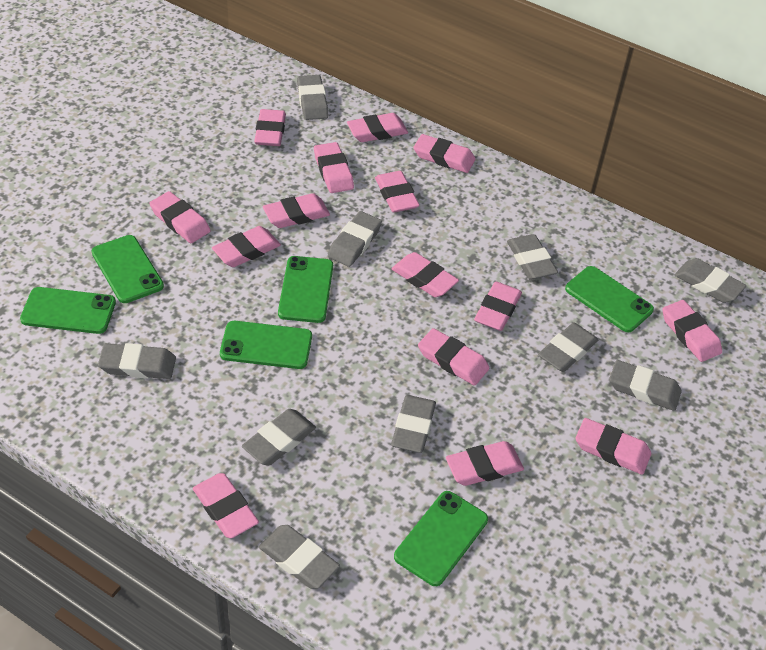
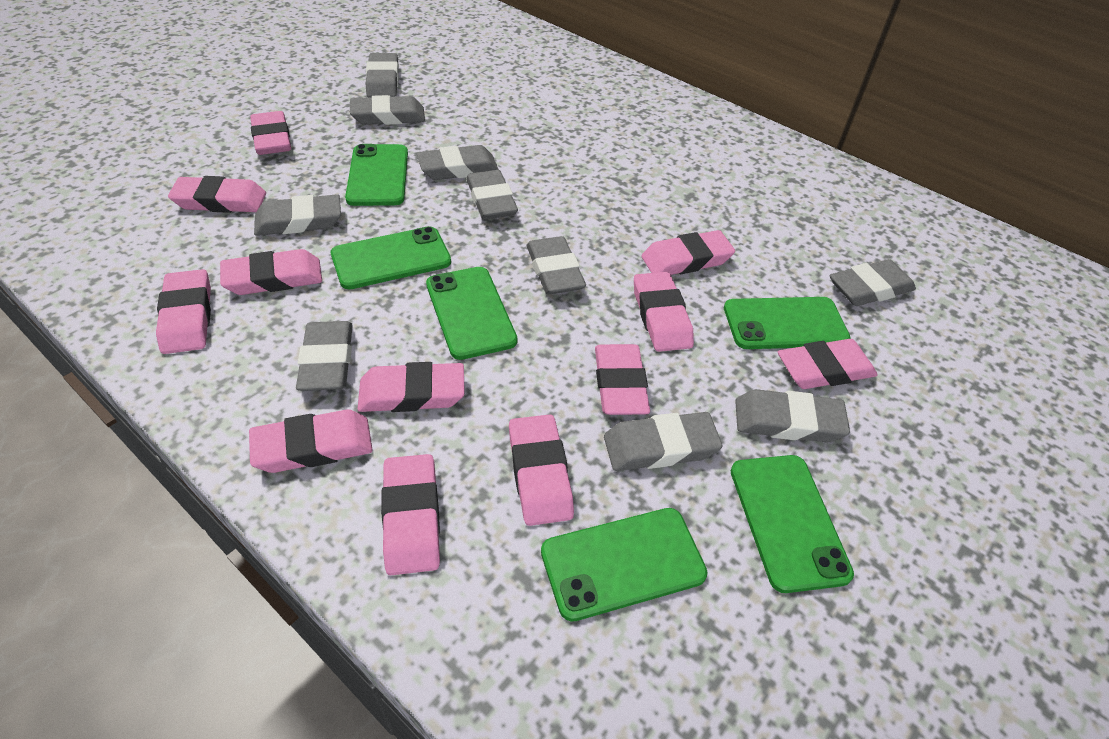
pink eraser: [149,191,211,243] [193,473,259,538] [212,226,281,267] [254,109,286,146] [263,193,330,228] [314,142,354,193] [347,113,408,142] [375,171,420,212] [391,252,459,297] [413,134,475,173] [418,328,489,386] [446,441,524,486] [474,282,522,331] [575,418,651,475] [662,300,722,362] = 15 -> [156,269,211,354] [168,176,266,213] [220,249,322,295] [249,409,373,473] [250,111,291,155] [357,362,465,412] [381,454,440,575] [509,414,574,526] [595,344,650,415] [634,272,694,352] [641,230,735,275] [778,339,878,389] = 12

